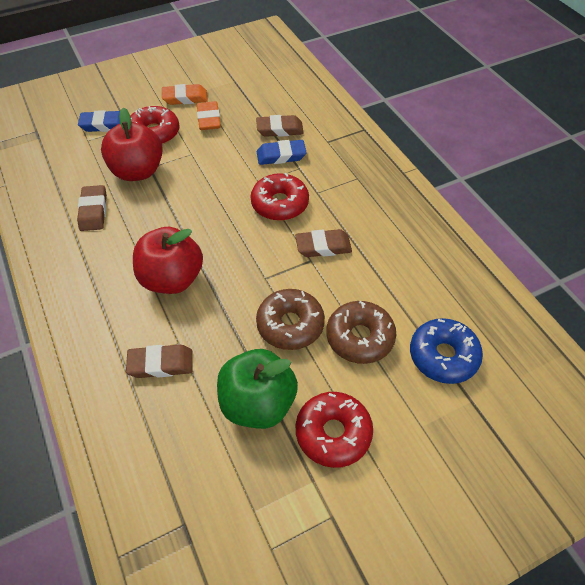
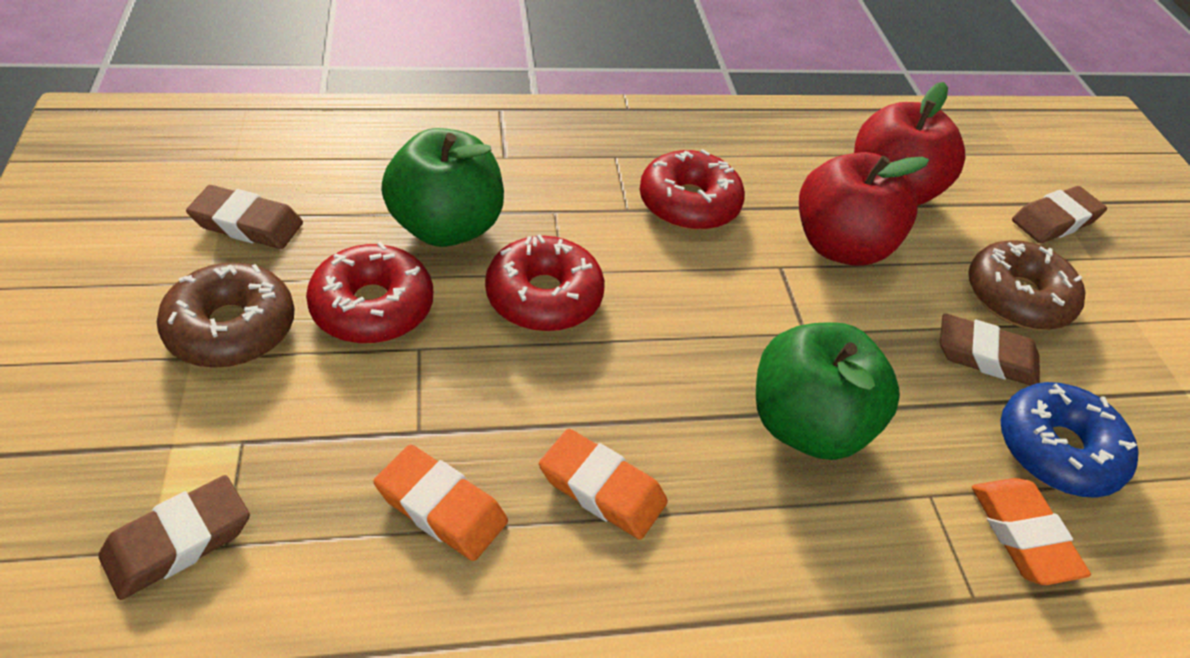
blue eraser: [78,110,120,132] [257,140,307,165] = 2 -> none = 0
green apple: [217,349,298,429] = 1 -> [381,128,504,247] [756,322,900,460] = 2
orange eraser: [162,84,208,105] [197,101,221,130] = 2 -> [373,445,508,561] [539,429,668,540] [972,478,1091,585] = 3

